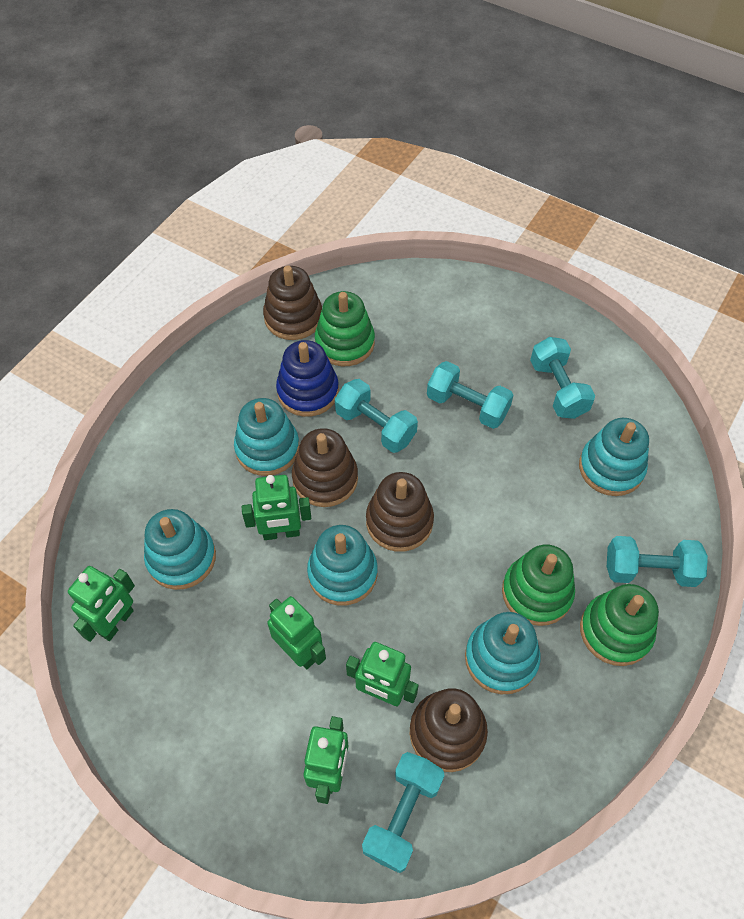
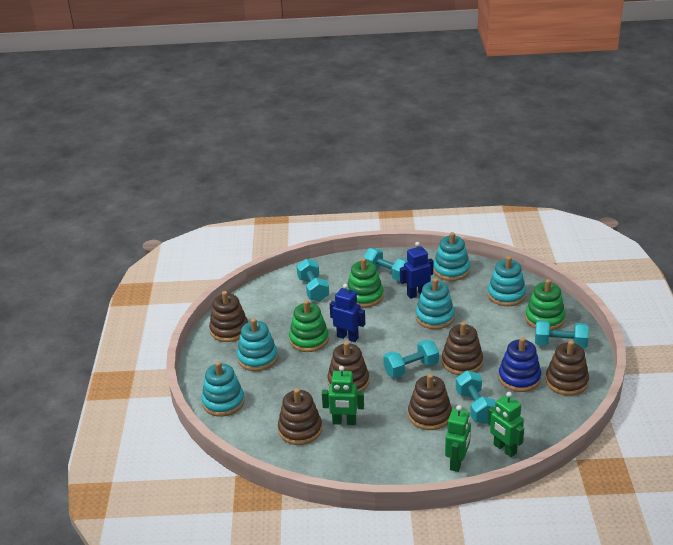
blue robot: none = 0 -> [330,284,365,342] [400,242,433,299] = 2
brown stacking toy: [263,266,322,340] [292,428,358,507] [366,472,434,552] [410,688,488,772] = 4 -> [209,291,248,342] [278,388,322,445] [327,341,369,391] [408,374,452,430] [442,322,483,375] [545,340,589,396] = 6
green robot: [68,566,135,642] [242,475,311,540] [267,596,326,669] [304,716,348,804] [346,642,418,707] = 5 -> [322,366,364,425] [445,405,471,472] [488,392,524,457] = 3

